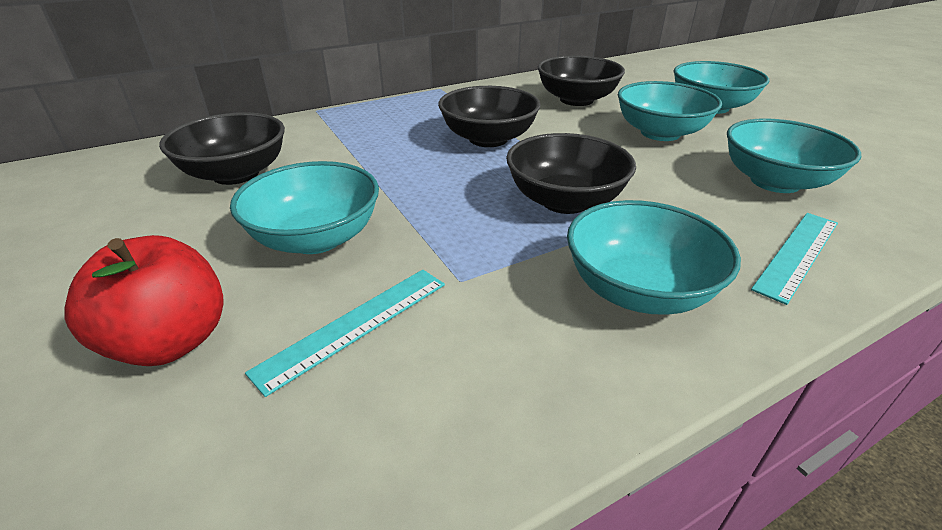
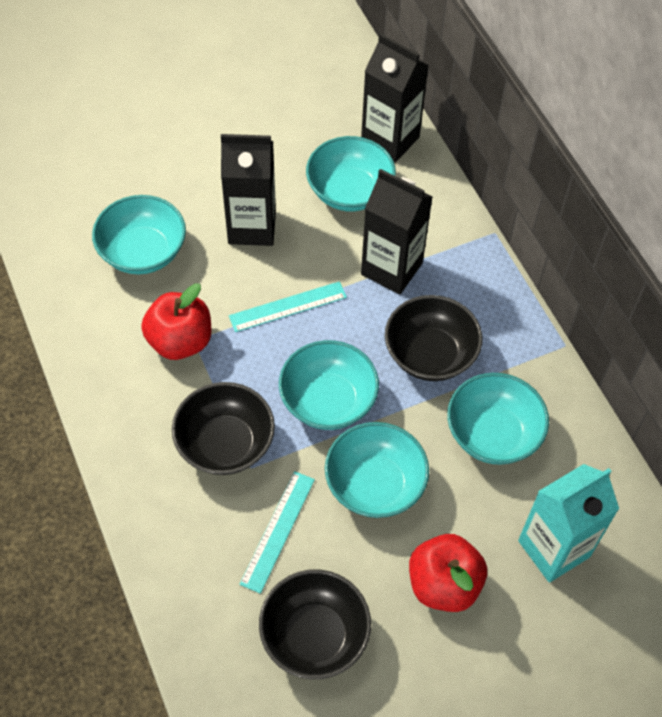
black bowl: [159,112,285,185] [438,86,541,147] [506,133,636,214] [537,55,625,106] = 4 -> [172,382,275,475] [259,569,371,679] [385,295,483,381] = 3
black carton: none = 0 -> [221,134,276,246] [361,33,429,163] [361,169,433,295] = 3
red apple: [64,235,224,366] = 1 -> [141,283,211,360] [409,534,487,612] = 2
turquoise carton: none = 0 -> [518,464,619,583] = 1

